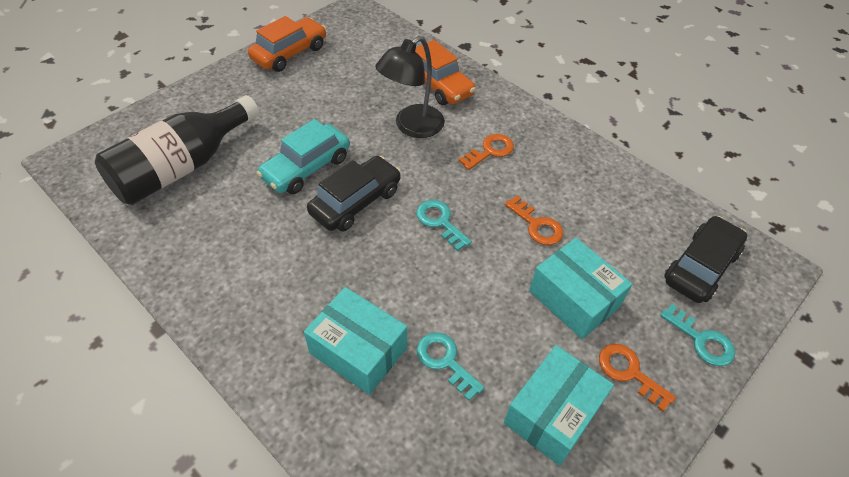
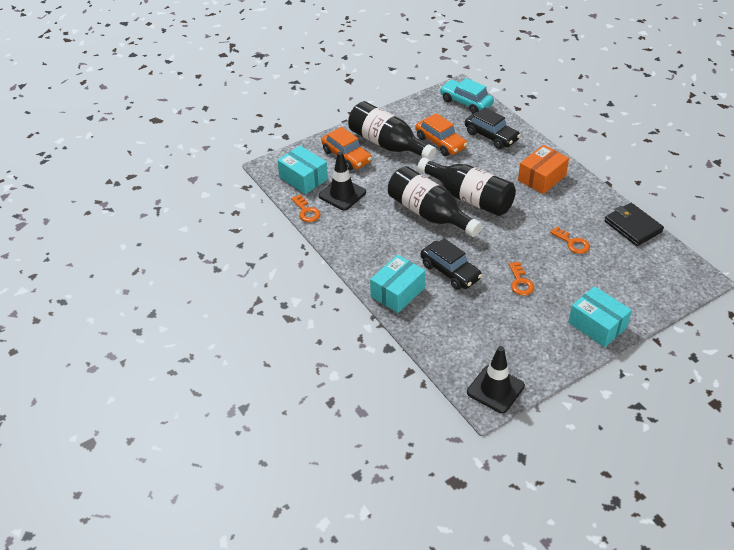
black bottle: [95,95,259,205] = 1 -> [348,101,437,160] [388,166,482,237] [417,157,516,216] = 3
black lamp: [375,36,445,138] = 1 -> none = 0
black traffic cone: none = 0 -> [318,151,366,210] [467,346,525,413] = 2
black wallet: none = 0 -> [604,203,664,246] = 1
orange box: none = 0 -> [518,145,569,194] = 1
turquoise key: [416,200,472,251] [417,332,485,401] [660,304,735,366] = 3 -> none = 0

